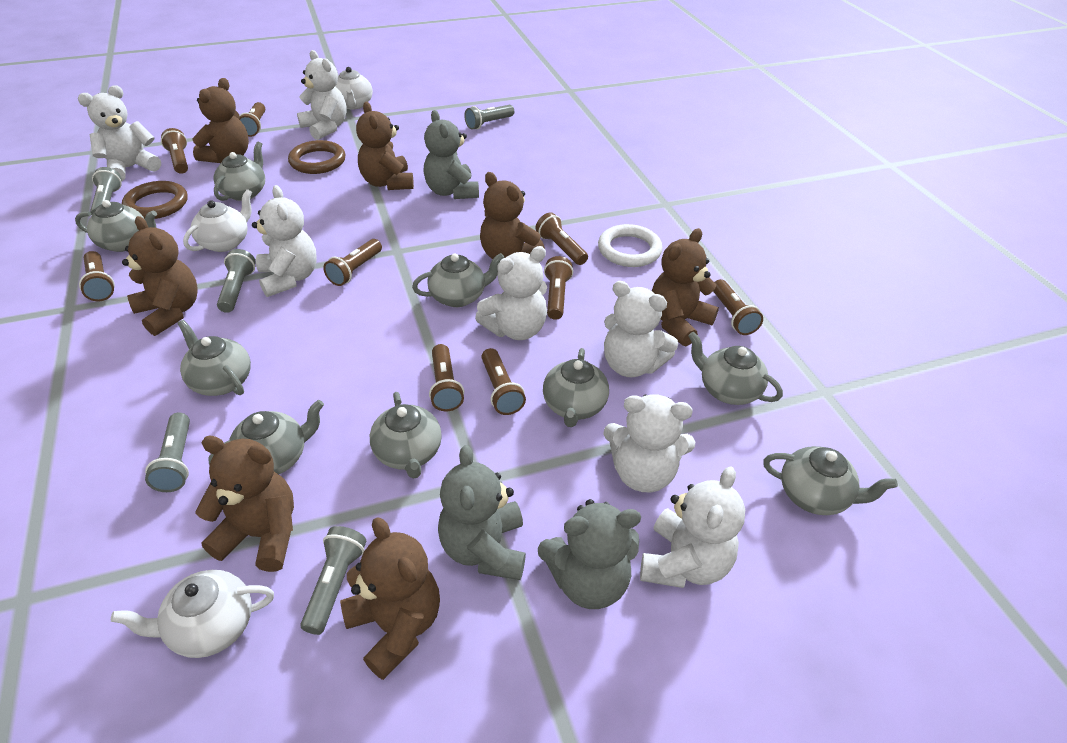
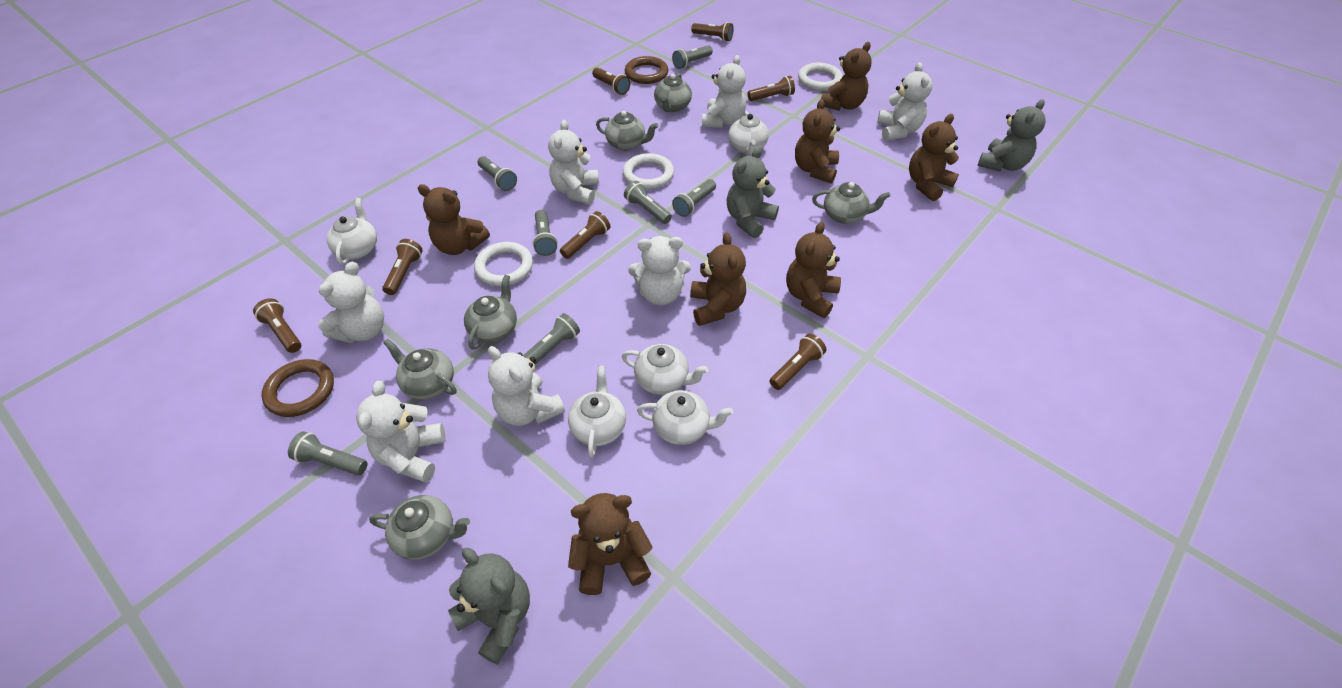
brown flashlight: [79,251,115,301] [161,128,188,174] [239,102,265,137] [323,239,382,286] [429,344,464,411] [482,348,526,415] [536,213,588,265] [544,256,573,320] [713,279,763,335] = 9 -> [253,298,301,353] [382,239,423,295] [560,211,610,259] [592,67,630,95] [691,22,734,41] [747,76,795,101] [769,334,827,390] = 7
grey flashlight: [90,167,122,215] [145,413,190,492] [217,249,256,313] [300,526,366,635] [464,105,514,130] = 5 -> [288,432,367,475] [478,156,517,191] [523,313,580,364] [532,210,558,256] [624,181,672,224] [672,45,713,69] [672,179,716,217] = 7
grey teapot: [75,200,157,252] [177,320,251,396] [209,400,324,474] [213,142,265,201] [370,392,442,479] [412,253,505,307] [543,348,609,427] [688,332,783,405] [763,446,898,515] = 9 -> [369,495,470,560] [383,339,457,399] [464,275,517,350] [596,111,658,151] [654,73,692,112] [812,182,890,224] = 6
white ring: [598,224,663,267] = 1 -> [474,242,533,286] [623,153,674,189] [798,63,843,91] = 3
white teapot: [111,570,274,658] [183,189,252,252] [335,67,373,110] = 3 -> [327,198,377,265] [568,366,626,458] [622,344,708,395] [637,390,733,445] [728,111,769,155] = 5

